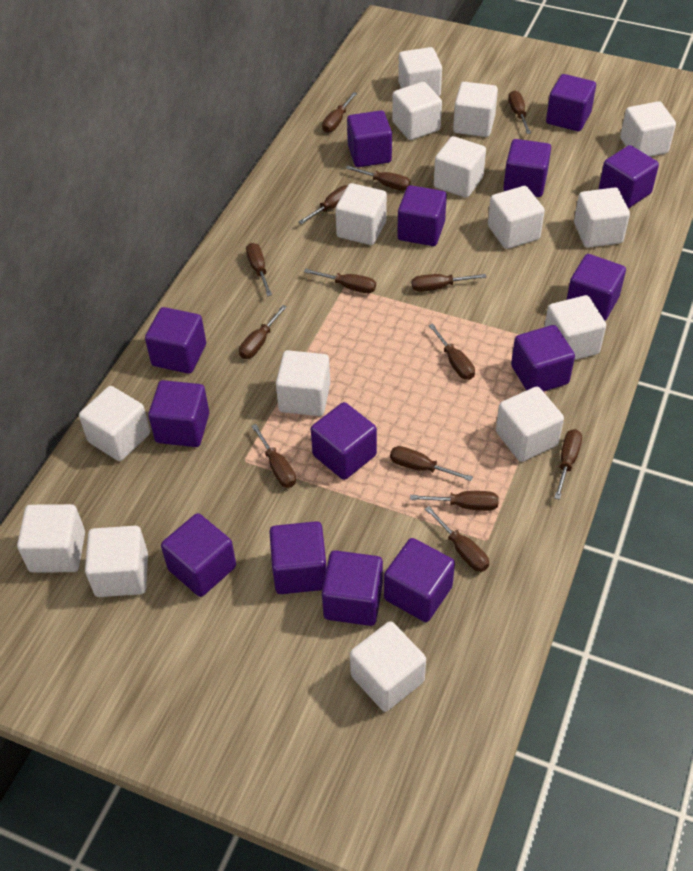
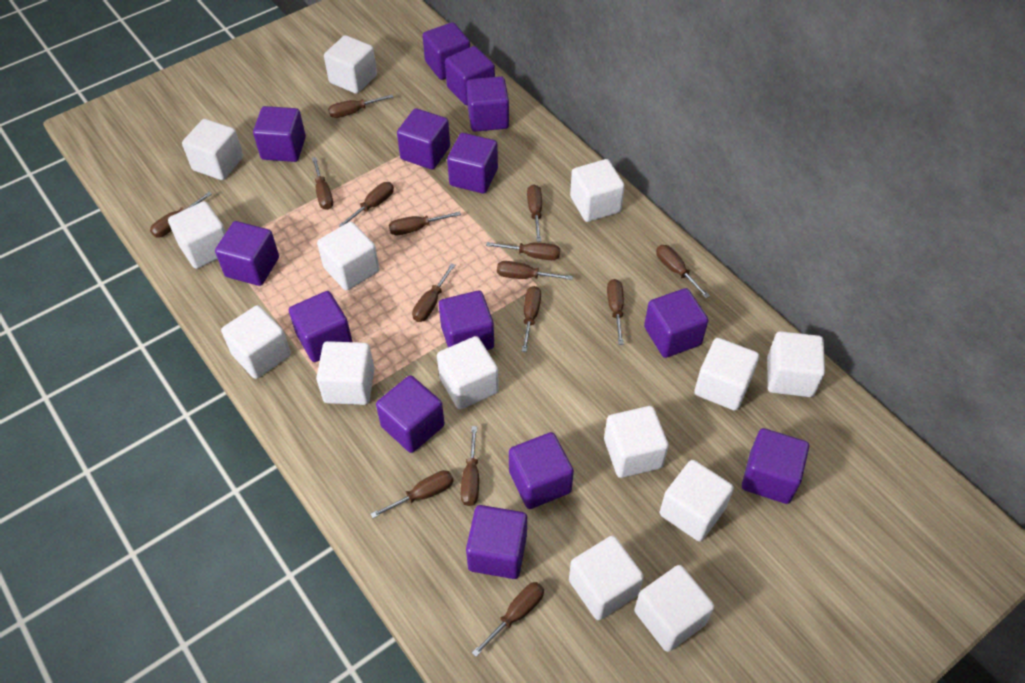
brown screwdriver: [239,305,287,359] [246,243,272,296] [251,424,296,488] [299,185,348,224] [304,269,376,293] [322,92,357,133] [346,166,411,191] [390,446,473,481] [410,491,499,511] [412,274,486,292] [425,506,489,572] [428,323,475,380] [508,90,531,134] [554,429,582,500] = 14 -> [150,192,212,237] [312,157,333,210] [328,94,393,118] [339,182,394,227] [371,470,454,518] [389,211,461,235] [412,263,455,322] [461,426,479,506] [472,582,544,657] [486,242,560,260] [497,261,573,280] [522,286,541,352] [527,184,542,242] [607,279,624,345] [656,245,710,298] = 15
white cube: [17,504,85,573] [79,386,150,461] [85,526,148,597] [276,350,330,416] [335,183,387,245] [350,621,426,712] [392,82,442,140] [398,47,442,96] [434,136,486,198] [453,82,498,137] [488,186,545,249] [496,387,564,462] [544,295,606,360] [574,187,630,248] [620,101,676,157] = 15 -> [168,201,226,269] [182,119,243,180] [221,305,291,379] [316,341,375,405] [317,222,379,291] [324,35,377,94] [437,336,499,409] [569,536,644,620] [570,159,625,222] [604,406,669,478] [634,565,714,652] [660,460,734,541] [694,338,759,411] [767,331,825,397] = 14

